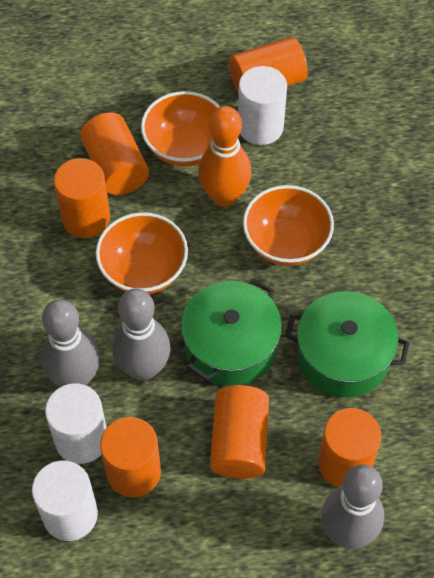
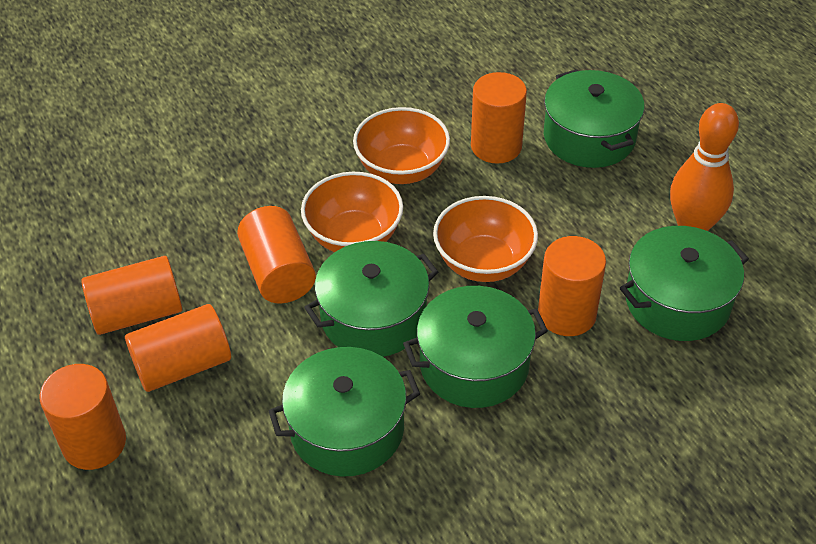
green pot: [181,278,282,386] [285,291,410,397] = 2 -> [269,347,420,477] [304,241,438,357] [403,286,548,408] [544,69,645,168] [620,226,749,341] = 5
grey bowling pin: [41,299,100,387] [112,288,171,381] [321,465,384,549] = 3 -> none = 0
white cylinder: [32,461,98,541] [45,383,107,464] [238,66,287,145] = 3 -> none = 0

